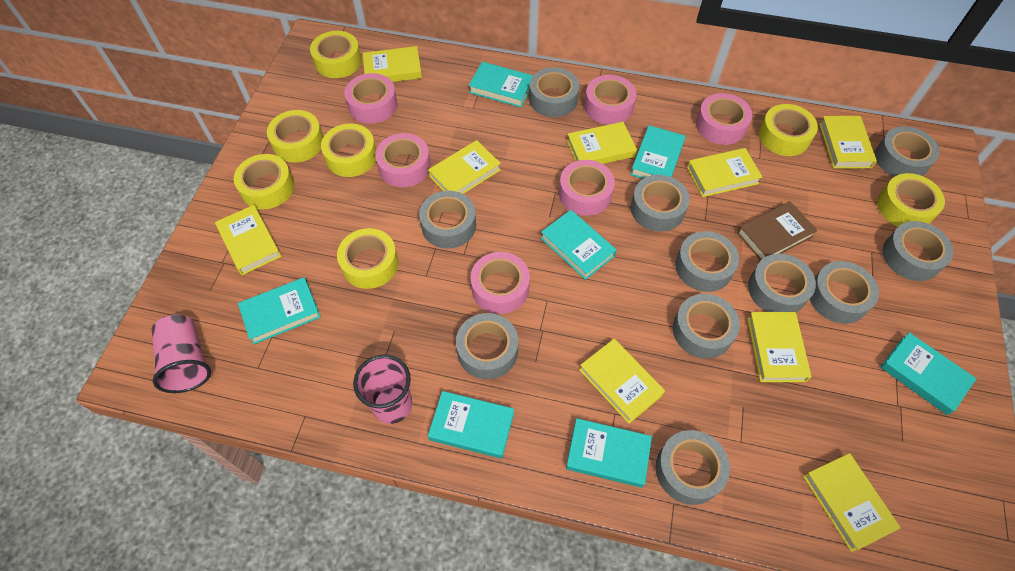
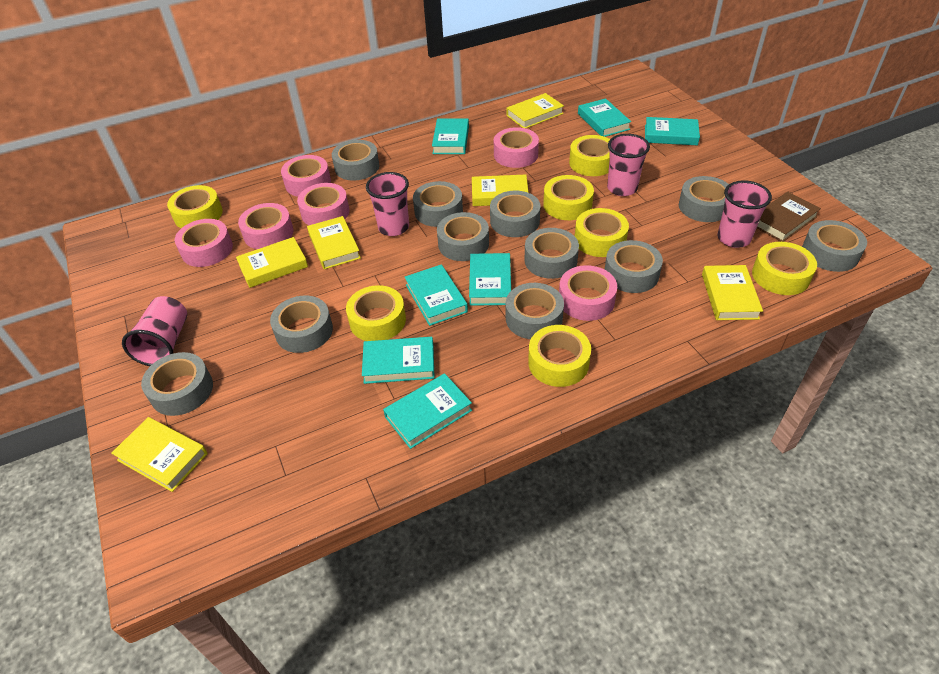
pink cup: [152,315,211,393] [353,354,412,424] = 2 -> [122,296,187,366] [366,172,409,236] [607,134,650,196] [717,180,772,248] = 4
yellow book: [215,205,282,275] [363,46,422,82] [428,140,501,194] [567,122,637,164] [579,339,665,424] [687,148,762,197] [747,312,812,382] [803,453,901,552] [819,116,877,169] = 9 -> [112,417,208,492] [236,237,308,288] [307,216,361,269] [472,175,528,206] [506,93,564,128] [702,265,763,320] = 6

